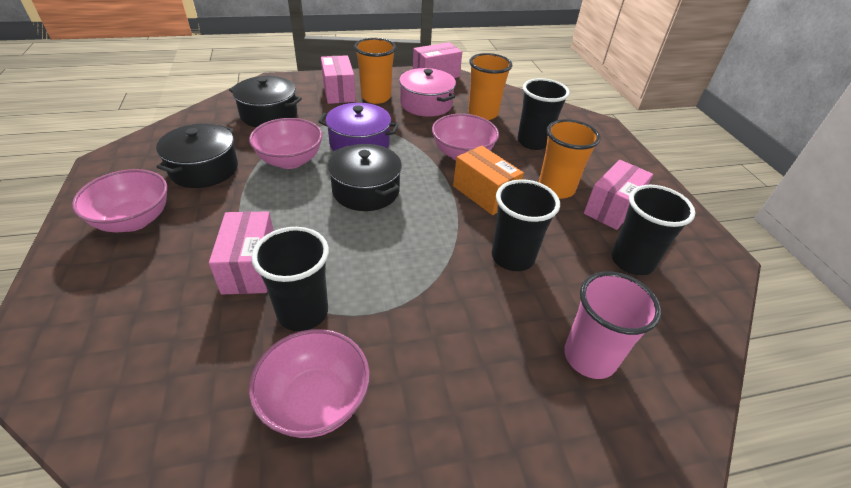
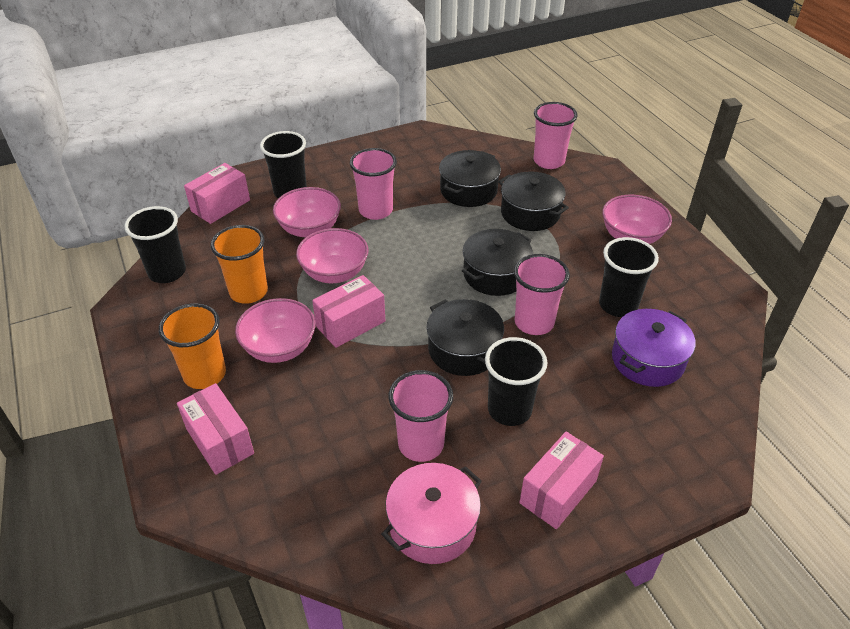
black pot: [156,124,238,188] [229,76,302,127] [328,144,402,211] = 3 -> [427,299,504,376] [439,150,501,207] [462,229,533,296] [498,171,569,231] = 4
orange box: [453,146,524,215] = 1 -> none = 0
orange cup: [354,38,396,104] [468,53,512,120] [539,119,600,199] = 3 -> [159,303,226,389] [210,225,268,303] = 2
pink cup: [564,271,661,379] = 1 -> [350,148,397,220] [388,370,453,462] [514,254,570,335] [534,102,578,169] = 4

